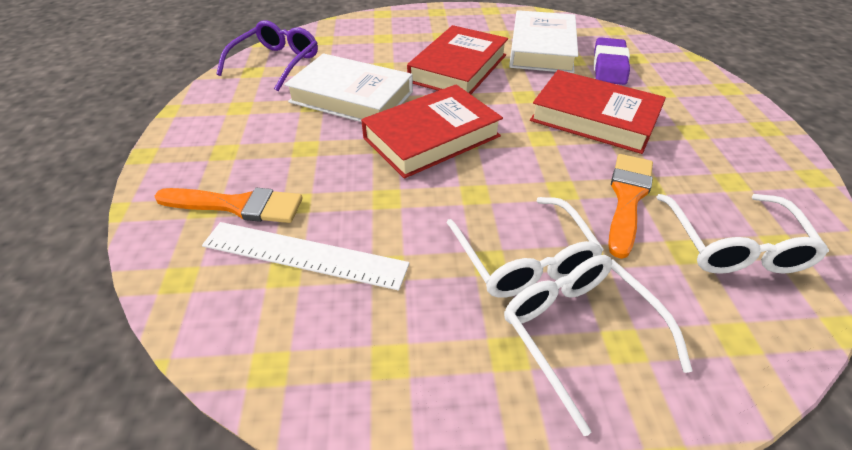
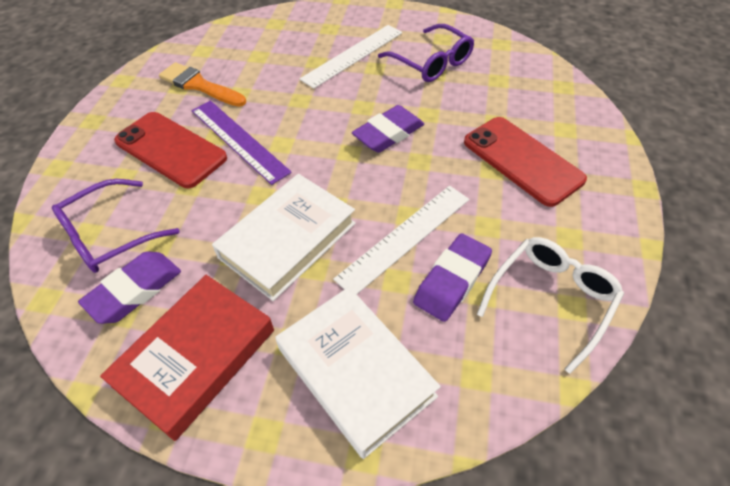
orange brush: [154,188,302,223] [608,154,653,259] = 2 -> [159,62,246,107] = 1
purple eraser: [594,37,630,85] = 1 -> [78,251,181,324] [352,105,424,153] [413,233,492,322] = 3
purple glasses: [216,20,318,91] = 1 -> [52,179,180,273] [378,24,474,82] = 2
purple ruler: none = 0 -> [191,101,292,185] = 1
red book: [361,84,503,178] [407,25,508,94] [530,70,666,154] = 3 -> [100,275,274,441] = 1
red phone: none = 0 -> [114,112,227,188] [464,117,587,207] = 2
white glasses: [447,197,604,298] [504,255,693,436] [656,194,829,274] = 3 -> [477,237,624,374] = 1
white ruler: [202,222,410,291] = 1 -> [300,25,402,89] [333,186,469,294] = 2

